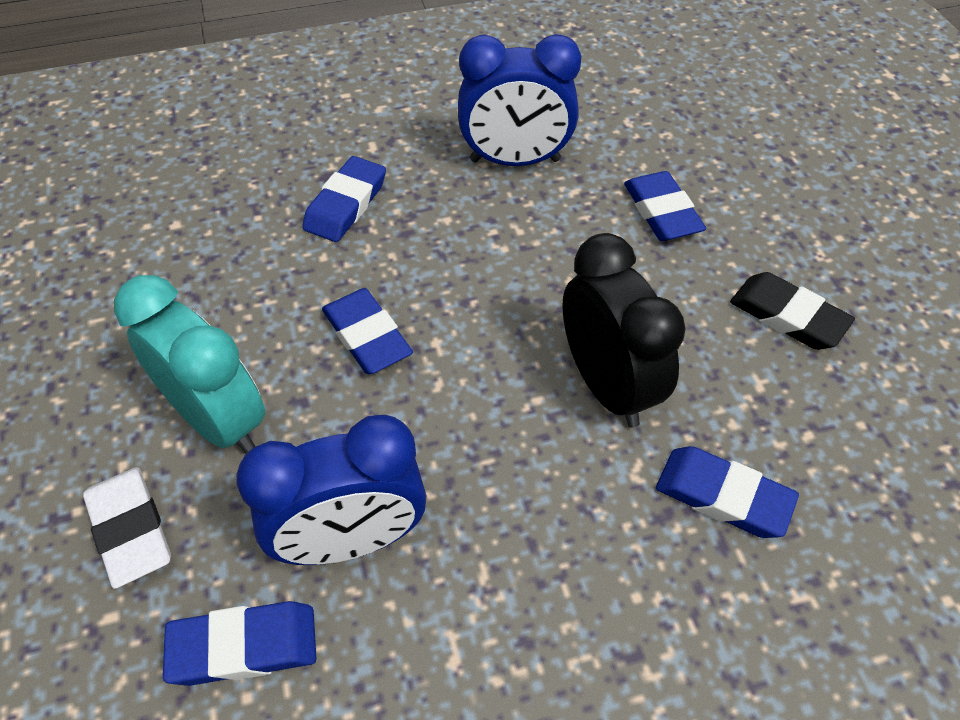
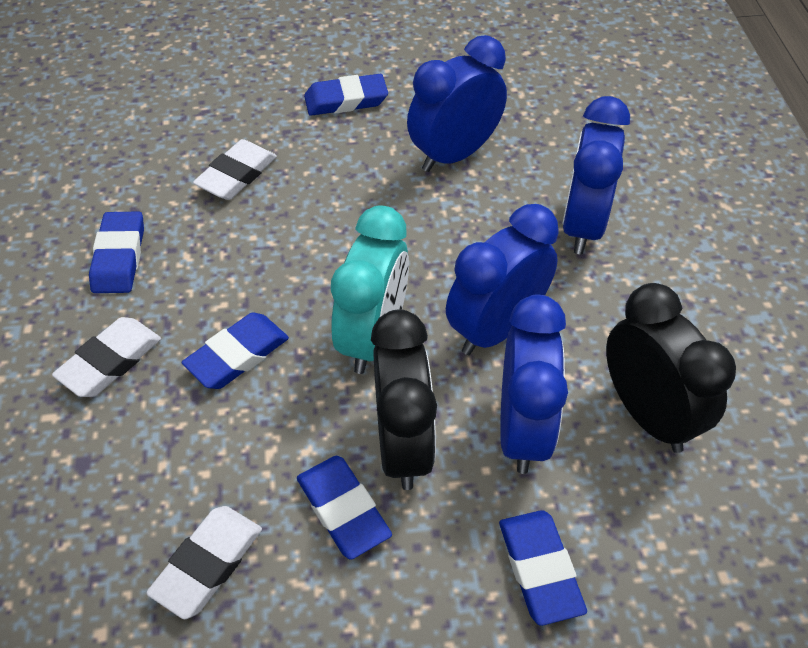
black clock: [562,233,686,428] = 1 -> [371,310,437,490] [606,283,736,453] = 2
black eraser: [730,272,855,350] = 1 -> none = 0
blue clock: [236,415,426,565] [458,34,581,166] = 2 -> [407,35,507,172] [446,204,559,355] [500,295,568,474] [562,96,630,254] = 4
white eraser: [83,467,171,589] = 1 -> [52,317,161,397] [146,506,262,619] [193,139,277,200] = 3

